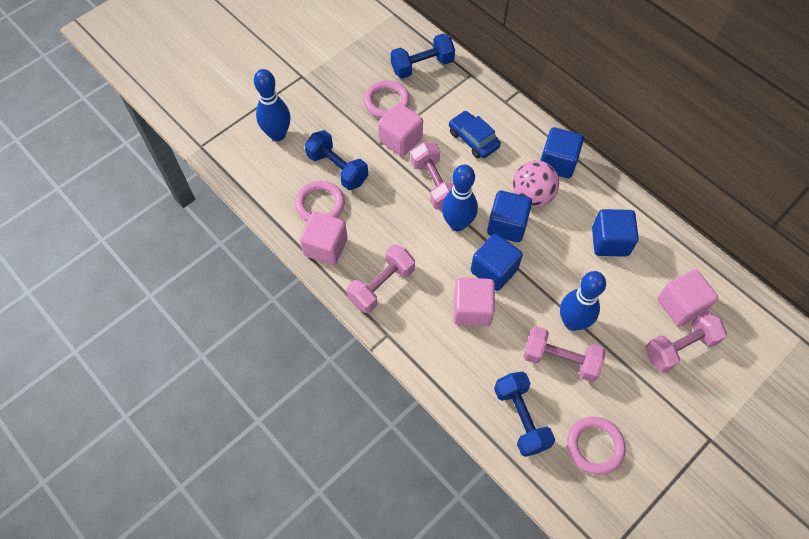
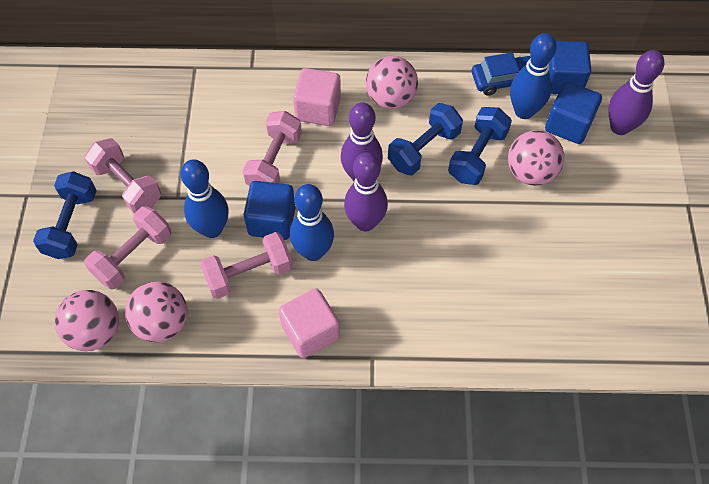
blue cube: [471,234,523,291] [487,191,532,242] [540,127,584,178] [592,209,639,257] = 4 -> [244,181,296,240] [545,82,602,144] [549,41,591,94] = 3
pink ball: [512,160,559,207] = 1 -> [55,290,119,351] [125,281,188,342] [366,56,418,109] [508,130,564,186] = 4
pink cube: [300,212,348,265] [378,103,423,156] [453,278,495,327] [657,269,718,326] = 4 -> [279,288,340,358] [293,68,341,126] = 2
pink ring: [295,181,345,222] [364,80,410,118] [567,417,626,475] = 3 -> none = 0
purple bowling pin: none = 0 -> [341,102,383,181] [344,152,388,231] [608,50,664,135] = 3

